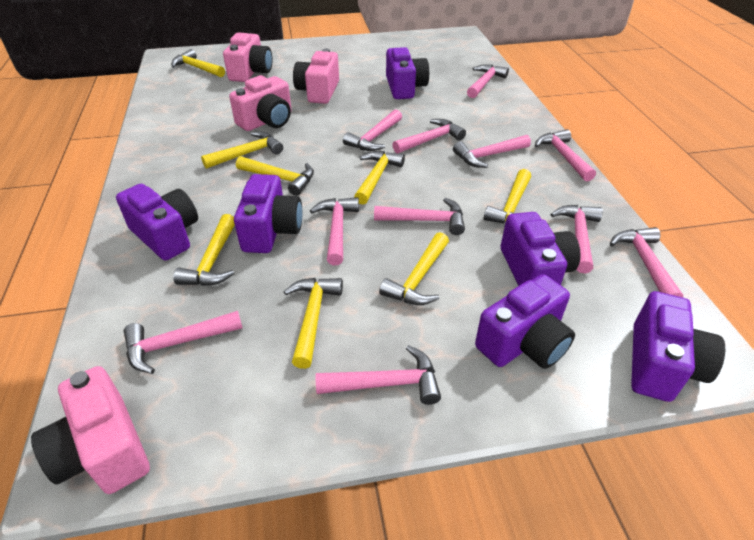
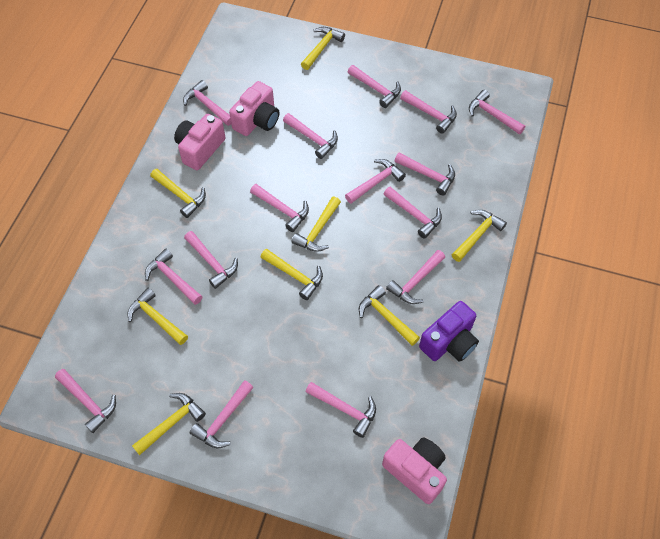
pink camera: [31,366,150,494] [223,32,273,82] [229,75,292,131] [293,49,339,104] = 4 -> [174,114,225,170] [229,81,279,136] [382,438,447,504] = 3
pink hammer: [124,311,242,374] [310,197,359,265] [316,345,441,405] [343,109,402,151] [374,198,465,235] [392,119,466,153] [453,135,531,168] [467,64,509,98] [535,129,596,181] [550,205,603,273] [610,227,683,297] = 11 -> [55,369,116,433] [145,249,203,305] [183,80,231,126] [184,231,238,289] [190,380,254,448] [250,184,309,232] [283,113,338,159] [305,382,376,438] [345,159,406,203] [348,65,401,108] [384,187,442,238] [386,250,445,304] [394,152,455,195] [400,90,457,134] [469,90,525,134] = 15
purple camera: [116,184,198,261] [234,174,302,253] [386,47,429,99] [475,274,575,369] [501,212,581,286] [631,291,725,402] = 6 -> [419,301,479,362] = 1

